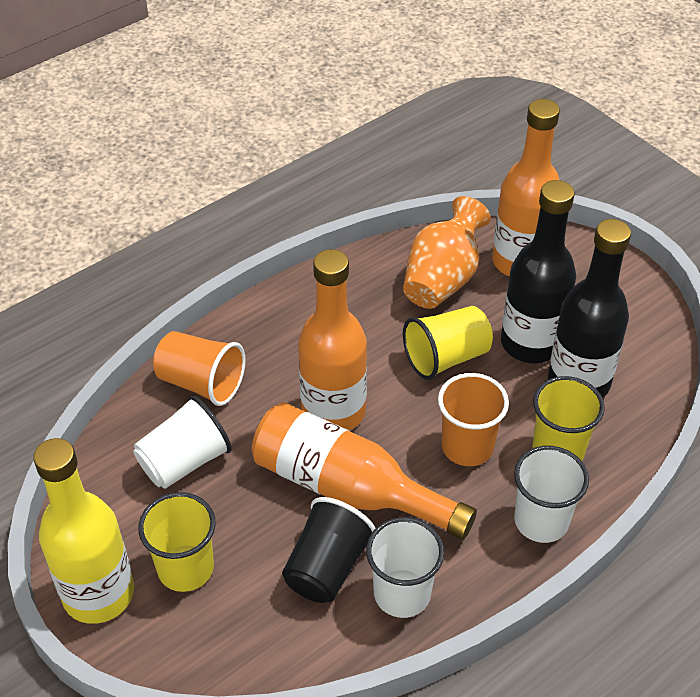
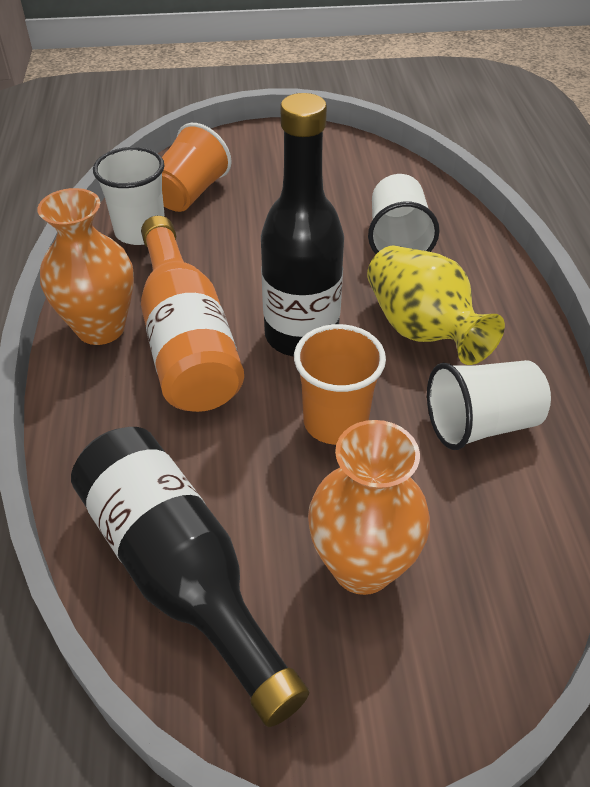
black cup: [282,497,376,603] = 1 -> none = 0
orange bottle: [252,402,477,540] [298,249,367,431] [492,99,560,277] = 3 -> [141,216,244,412] = 1
orange vase: [403,196,491,309] = 1 -> [37,188,134,345] [308,420,430,595] = 2
yellow bottle: [33,438,134,624] = 1 -> none = 0
yellow cup: [138,492,216,592] [403,306,493,380] [532,376,605,461] = 3 -> none = 0
yellow vase: none = 0 -> [367,245,505,365] = 1

